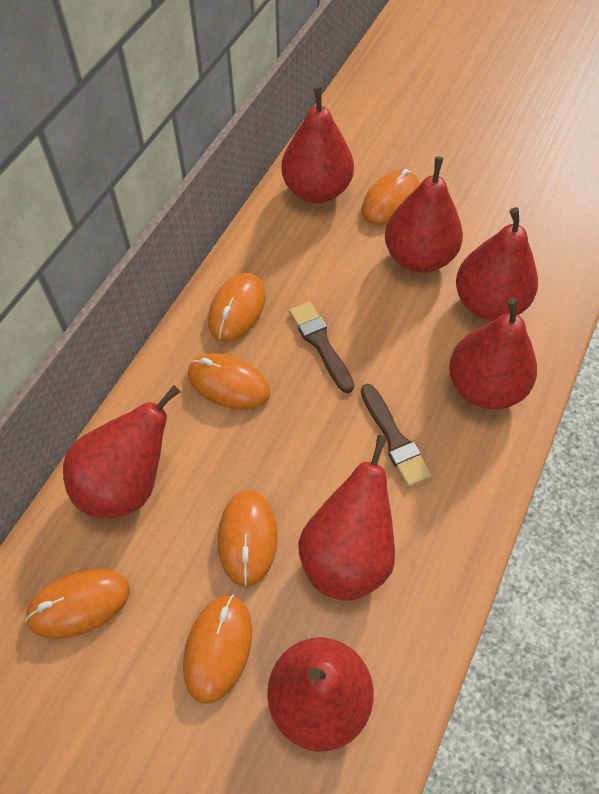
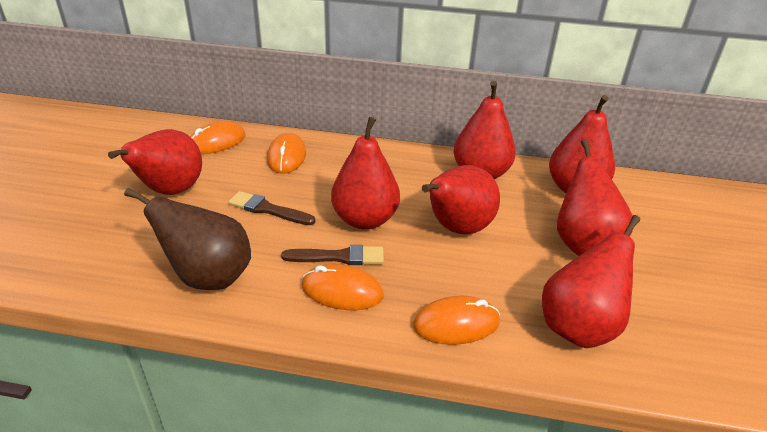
brown pear: none = 0 -> [124,188,251,290] = 1
orange mouse: [25,568,130,639] [183,594,252,704] [188,353,271,410] [208,273,265,342] [218,490,277,587] [362,169,420,225] = 6 -> [190,121,246,154] [267,133,306,174] [301,264,384,310] [413,296,500,345] = 4

